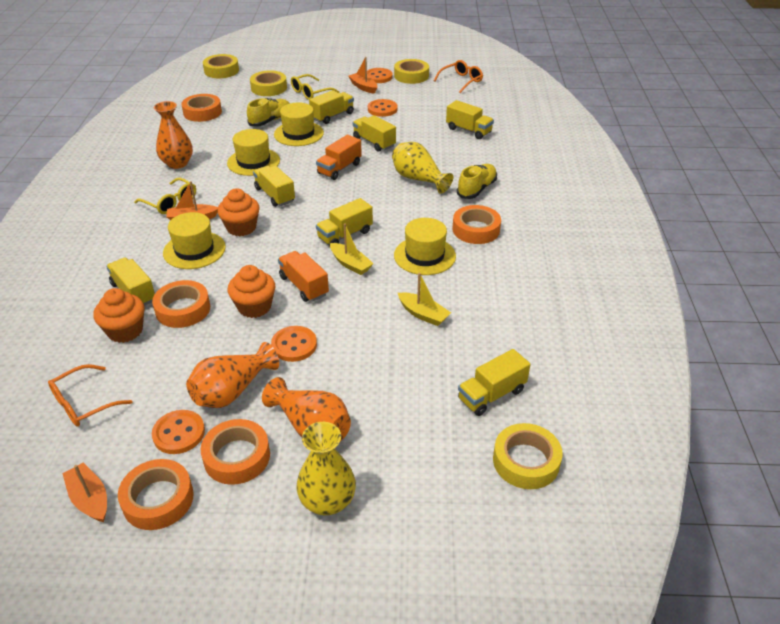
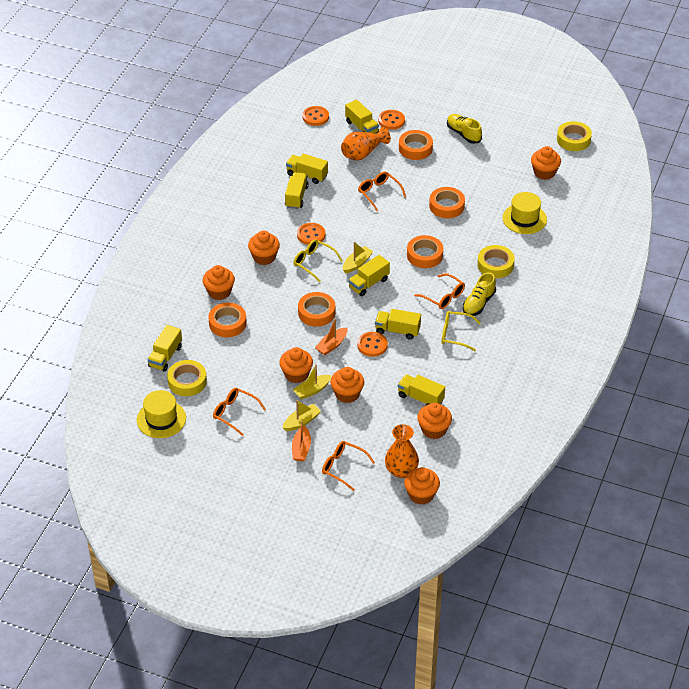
orange boat: [62,463,107,522] [166,181,218,221] [348,57,377,94] = 3 -> [292,421,311,461] [315,319,347,355] = 2
orange cupcake: [93,288,145,343] [217,188,260,236] [228,265,275,318] = 3 -> [203,265,235,300] [248,231,280,265] [279,347,313,383] [330,367,364,403] [404,467,440,505] [417,403,452,439] [531,146,561,180] = 7
orange glasses: [48,364,132,427] [434,60,483,93] = 2 -> [213,388,266,436] [322,441,375,491] [358,172,406,211] [414,273,465,309] = 4
orange truck: [278,251,329,302] [316,135,362,180] = 2 -> none = 0
orange vase: [154,101,193,169] [186,342,279,408] [262,377,351,441] = 3 -> [341,127,391,161] [385,424,419,478] = 2
yellow boat: [330,223,374,275] [398,273,451,326] = 2 -> [282,400,321,431] [293,364,332,399] [343,242,373,273] = 3
yellow hat: [163,212,226,269] [227,129,280,176] [274,102,324,146] [394,218,456,275] = 4 -> [137,390,186,438] [502,192,547,234] = 2
yellow tape: [203,54,239,78] [250,70,287,96] [394,59,429,84] [493,423,563,489] = 4 -> [167,360,207,396] [477,245,515,278] [557,121,592,151] = 3
yellow vase: [297,422,356,515] [392,142,453,194] = 2 -> none = 0

